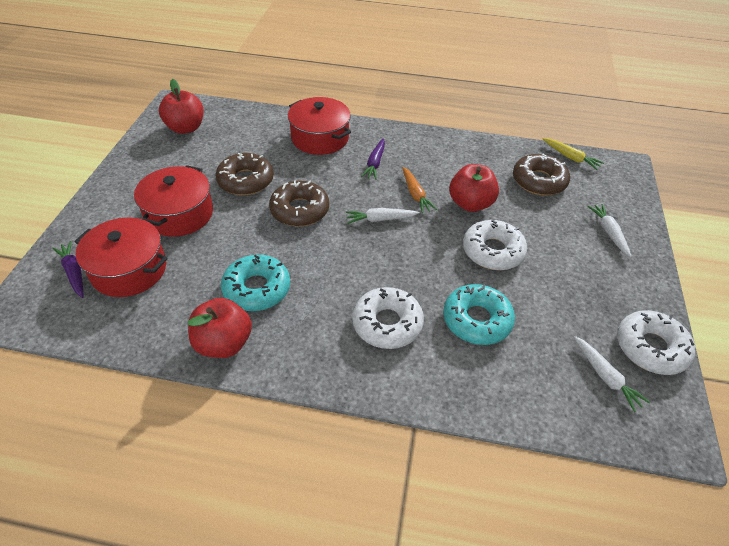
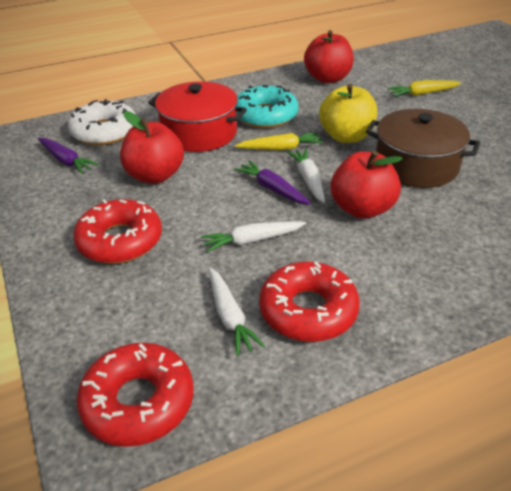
brown donut: [215,153,274,195] [269,180,329,227] [513,154,570,196] = 3 -> none = 0
brown pot: none = 0 -> [366,109,480,188] = 1
orange carrot: [402,167,437,213] = 1 -> none = 0
red donut: none = 0 -> [73,199,162,264] [76,343,194,447] [259,261,360,342] = 3
red pot: [75,217,167,297] [134,165,213,237] [288,97,351,155] = 3 -> [148,81,247,152] = 1
turquoise donut: [221,255,290,311] [443,284,515,345] = 2 -> [236,85,298,128] = 1
white donut: [352,287,424,349] [463,219,527,270] [617,310,695,375] = 3 -> [68,99,136,145] = 1
yellow apple: none = 0 -> [319,84,377,143] = 1
yellow carrot: [543,138,604,170] = 1 -> [235,132,323,150] [387,80,461,97] = 2

